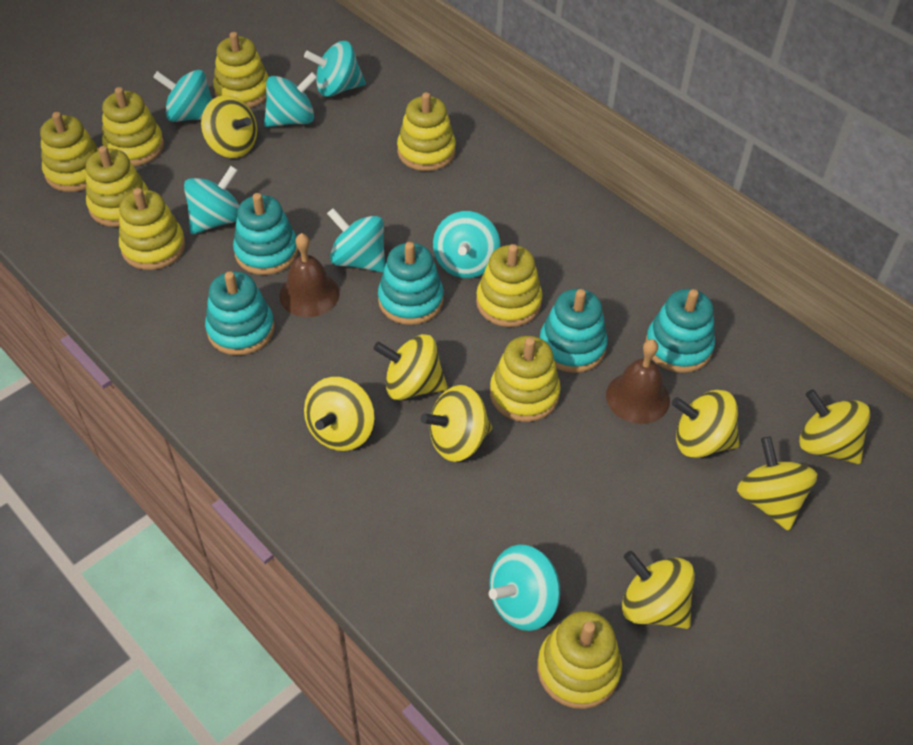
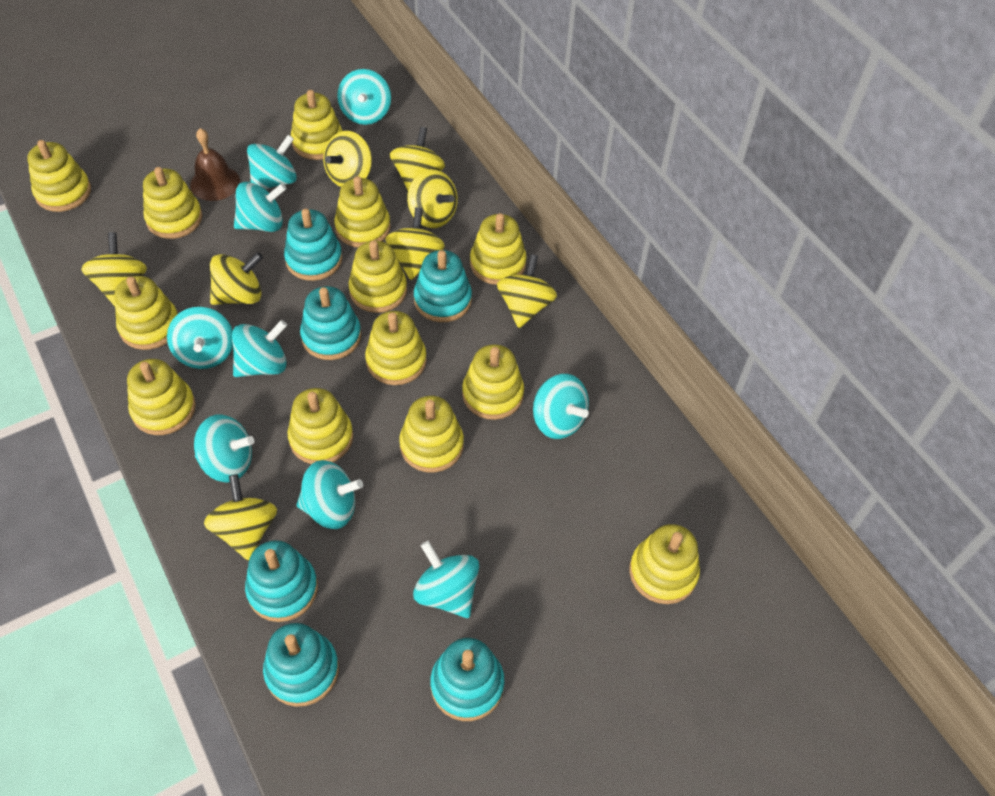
brown bell: [279,233,339,317] [606,339,670,424] = 2 -> [190,128,240,201] = 1
turquoise spinning top: [153,70,212,122] [184,166,239,234] [264,72,318,127] [304,41,366,97] [327,208,385,273] [433,211,500,278] [489,545,560,631] = 7 -> [167,307,233,369] [194,415,254,483] [232,320,287,377] [234,182,286,232] [247,135,297,189] [296,460,363,529] [337,69,391,125] [413,541,479,618] [533,374,589,439] = 9
turquoise stacking toy: [205,271,274,355] [233,193,298,275] [378,242,444,325] [540,289,608,373] [645,289,715,373] = 5 -> [245,540,318,622] [263,623,339,707] [284,209,342,281] [300,286,361,360] [414,250,472,322] [430,638,505,721] = 6
yellow stacking toy: [40,112,99,192] [86,146,148,227] [102,87,164,166] [119,188,186,270] [213,32,269,108] [397,92,456,171] [476,244,542,327] [490,336,561,422] [537,611,622,709] = 9 -> [27,140,91,212] [114,276,178,350] [127,359,196,435] [143,167,202,239] [288,388,353,464] [291,90,343,160] [334,176,391,248] [349,241,407,313] [365,311,427,385] [399,396,464,473] [462,344,524,420] [470,213,527,285] [629,524,700,604] = 13

